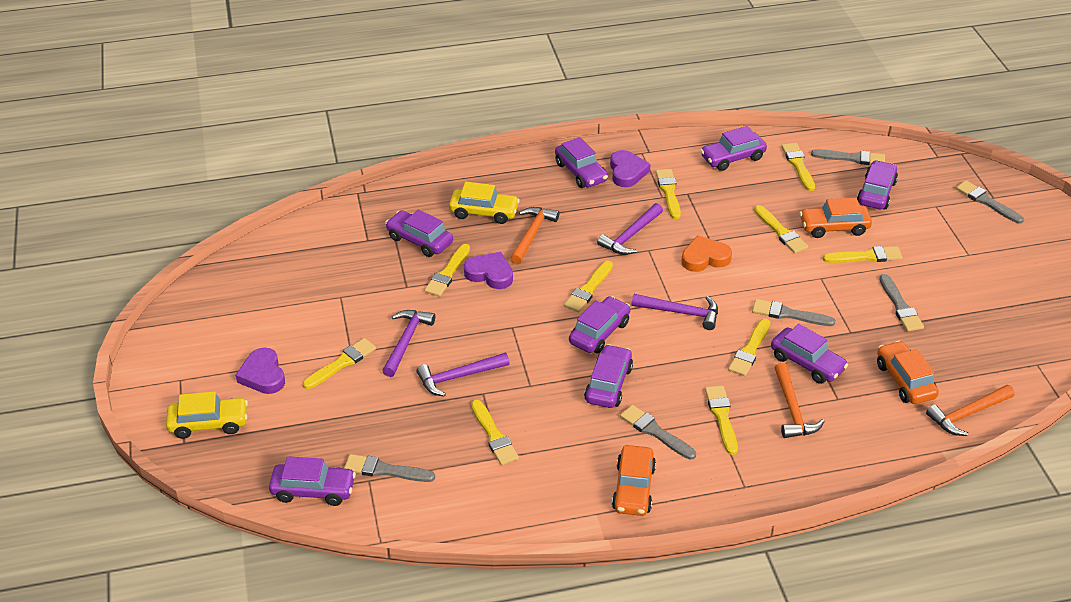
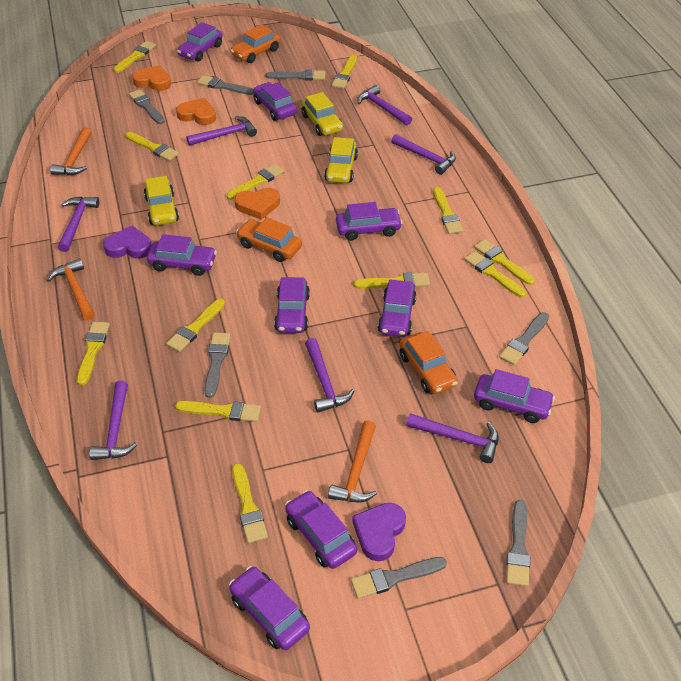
grey brush: [344,454,435,482] [620,405,696,460] [752,299,835,326] [811,149,885,165] [879,274,924,331] [956,180,1024,224] = 6 -> [129,89,165,124] [197,75,253,95] [204,332,231,398] [266,69,326,80] [351,557,447,599] [499,312,549,365] [506,500,530,587] = 7
orange heart: [681,235,732,272] = 1 -> [132,65,171,91] [176,98,216,125] [234,188,280,220] = 3
purple car: [269,456,356,506] [385,210,453,257] [555,137,608,188] [569,296,630,354] [584,344,633,408] [700,126,767,171] [771,324,848,384] [857,160,898,209] = 8 -> [147,234,217,276] [177,22,223,62] [229,566,310,650] [253,82,297,121] [274,277,310,333] [285,490,357,569] [336,202,403,241] [378,279,417,337] [474,369,555,423] = 9
purple hammer: [382,310,435,377] [416,353,509,397] [597,203,663,255] [632,294,718,330] = 4 -> [58,197,100,252] [89,381,137,460] [186,116,257,146] [305,338,355,413] [357,85,412,125] [391,134,456,175] [406,413,499,463] = 7
purple heart: [236,348,285,394] [464,252,513,289] [610,150,651,187] = 3 -> [103,226,152,259] [353,503,406,561] = 2
yellow brush: [303,338,376,389] [424,244,470,297] [471,400,519,465] [564,261,613,312] [656,169,681,219] [705,386,738,455] [728,318,770,376] [754,205,808,253] [781,143,815,191] [823,246,902,263] = 10 -> [77,321,110,386] [114,41,156,73] [126,132,179,161] [166,299,225,352] [175,401,261,422] [226,164,285,200] [232,463,268,543] [332,55,357,89] [354,272,430,289] [433,187,463,234] [464,251,526,297] [474,239,535,285] = 12
yellow car: [166,391,248,439] [449,182,520,224] = 2 -> [144,176,179,225] [301,92,343,136] [324,137,358,183] = 3

